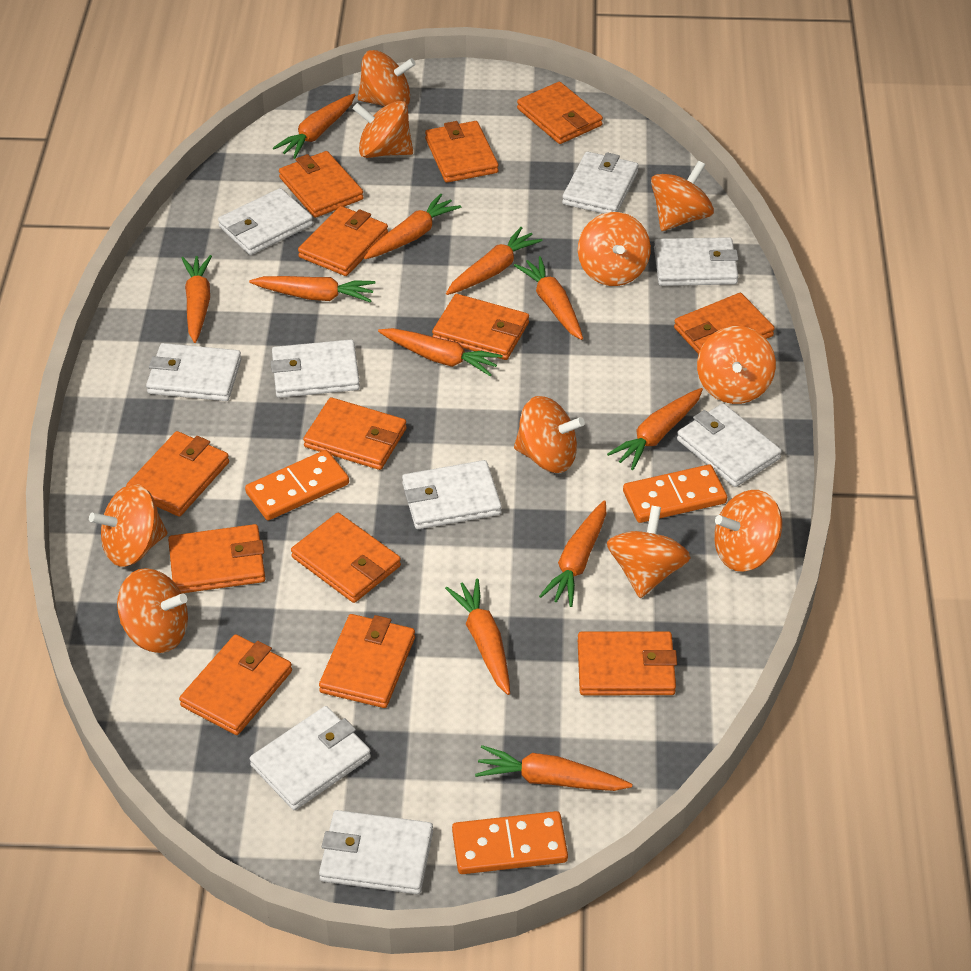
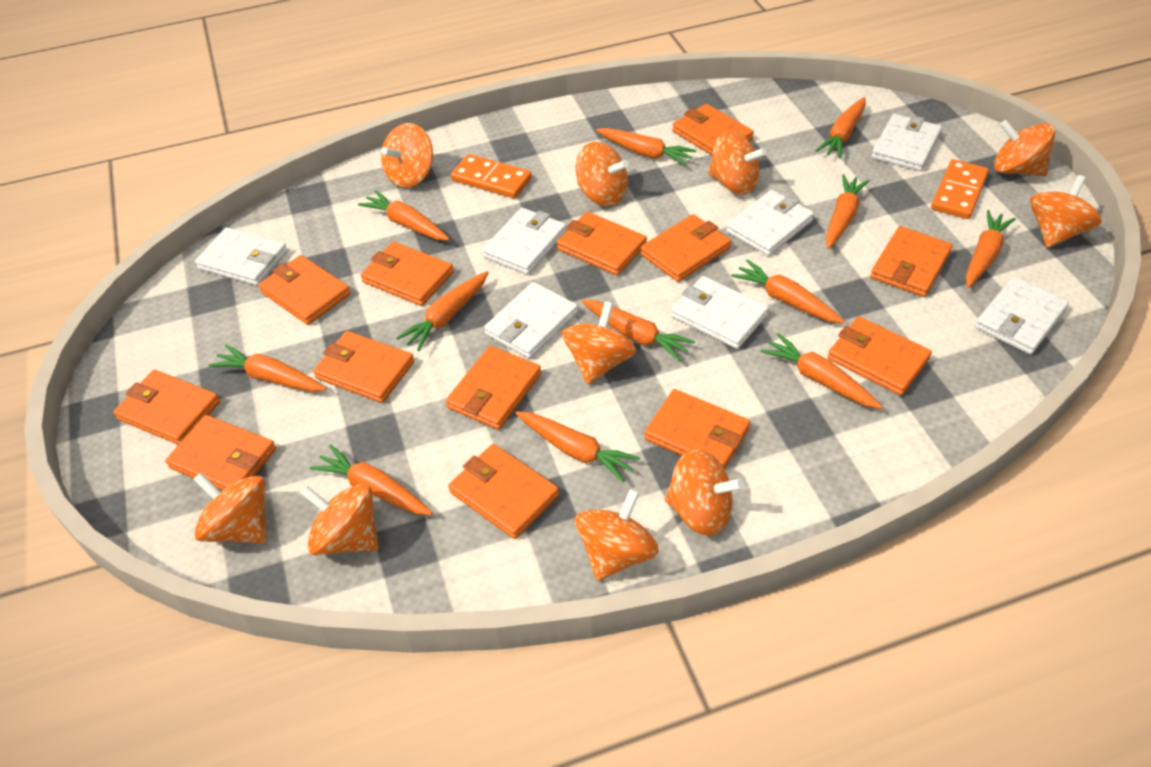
orange carrot: [182,255,212,343] [249,276,376,303] [273,94,355,159] [364,194,461,259] [378,328,502,377] [445,579,510,695] [446,227,543,295] [475,745,632,791] [514,256,583,340] [539,500,606,607] [607,388,703,470] = 11 -> [209,344,326,392] [310,444,433,515] [358,190,450,241] [396,271,489,351] [515,411,640,482] [582,300,695,361] [596,128,697,166] [731,259,845,324] [761,333,883,409] [815,97,866,158] [826,174,870,249] [966,210,1016,288] = 12
orange domino: [245,450,349,520] [452,811,568,874] [623,464,727,523] = 3 -> [451,154,532,198] [931,159,989,219] = 2
white wallet: [146,343,241,401] [218,188,313,255] [250,706,371,810] [271,340,360,398] [319,810,433,894] [402,460,502,529] [562,152,639,214] [654,237,739,286] [677,403,782,487] = 9 -> [195,227,288,286] [482,208,567,275] [484,282,578,359] [671,276,769,349] [726,190,814,256] [871,114,942,171] [975,276,1069,354] = 7

